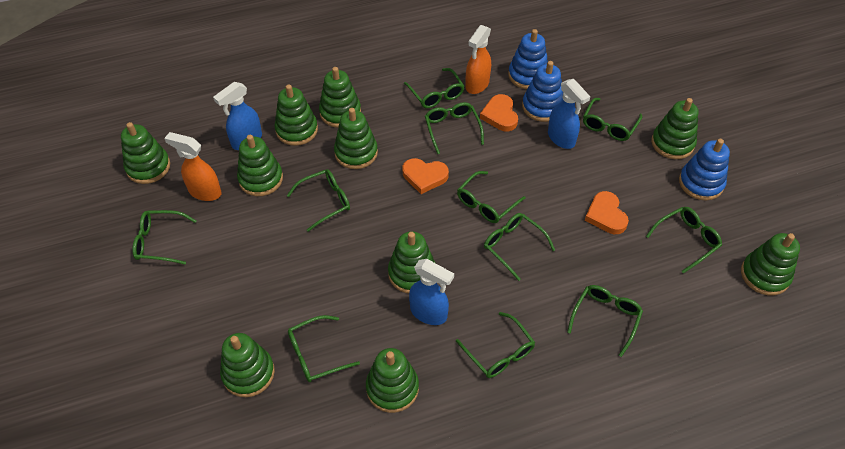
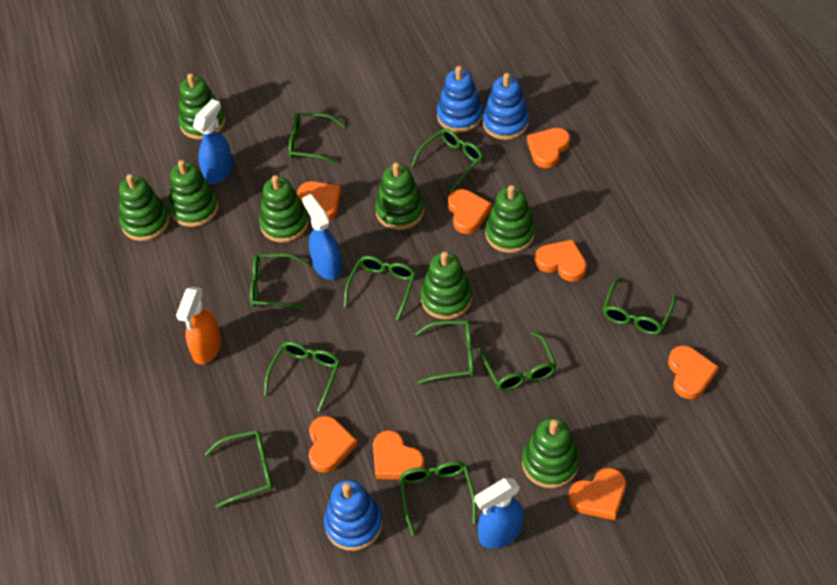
green glasses: [132,210,196,264] [287,169,350,232] [288,315,360,382] [404,68,465,108] [425,102,484,154] [456,312,535,378] [457,171,525,223] [484,213,555,281] [567,285,643,357] [583,98,642,141] [646,207,722,274] = 11 -> [205,430,273,508] [250,253,309,310] [264,341,340,412] [289,113,345,164] [344,256,416,321] [399,461,477,535] [411,128,483,192] [415,320,474,384] [479,331,557,391] [603,278,676,335] = 10
green stacking toy: [121,122,170,184] [220,333,275,397] [237,135,283,196] [274,84,318,146] [319,67,361,128] [334,108,378,169] [366,348,419,413] [388,231,435,293] [651,98,699,159] [741,233,800,295] = 10 -> [119,174,170,241] [169,160,219,227] [178,73,225,139] [259,175,309,243] [375,162,424,230] [420,251,472,320] [485,185,535,253] [522,418,579,488] = 8
orange heart: [402,158,449,194] [480,94,518,131] [585,191,629,234] = 3 -> [297,181,341,221] [309,416,358,473] [373,430,425,480] [448,189,492,234] [527,128,570,168] [535,239,587,282] [568,468,626,520] [668,345,719,399] = 8
orange spray bottle: [164,132,221,201] [465,25,491,94] = 2 -> [176,287,221,365] = 1

